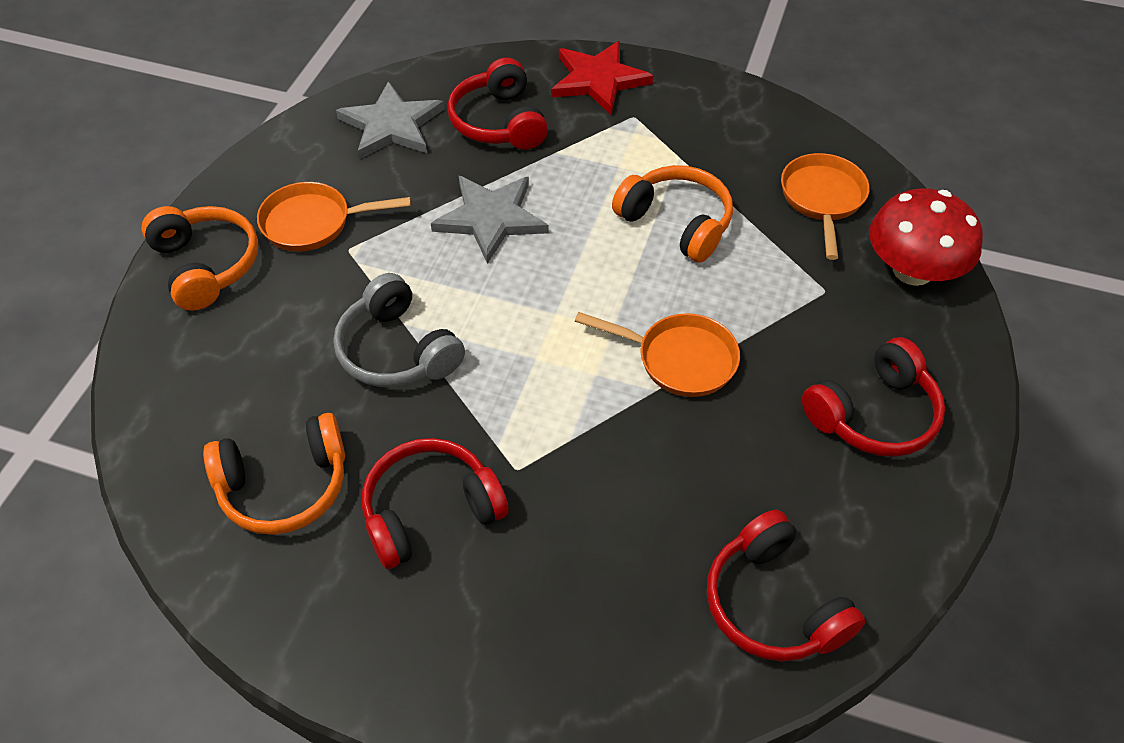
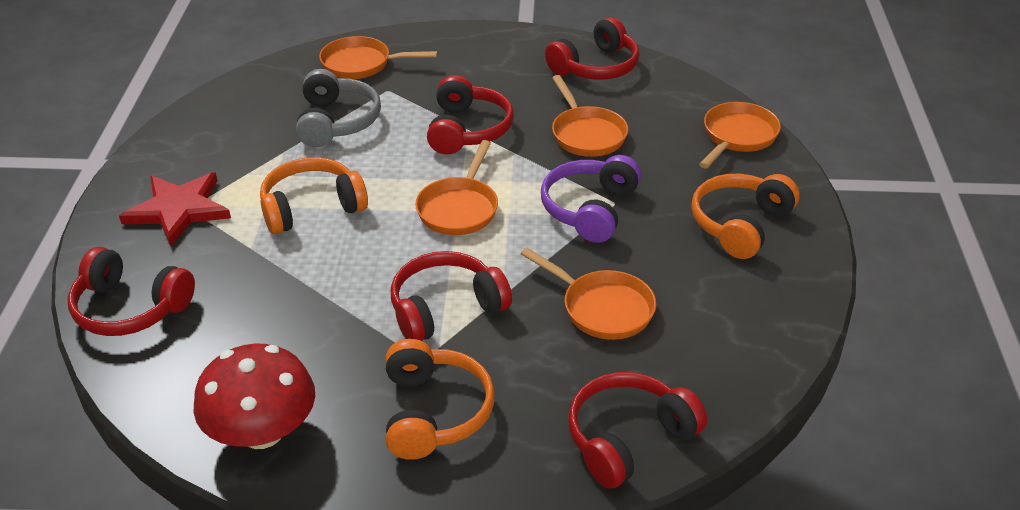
grey star: [336,81,444,159] [431,176,549,264] = 2 -> none = 0
orange pan: [257,182,411,252] [575,312,740,397] [781,153,870,260] = 3 -> [319,36,438,79] [415,140,498,235] [521,248,656,340] [552,75,628,157] [699,102,781,169] = 5
purple headphones: none = 0 -> [541,155,641,243] = 1
red headphones: [362,438,509,569] [447,57,548,150] [707,509,865,662] [802,337,945,457] = 4 -> [68,247,195,336] [391,251,512,341] [427,75,514,154] [545,17,640,80] [568,372,707,489] = 5

